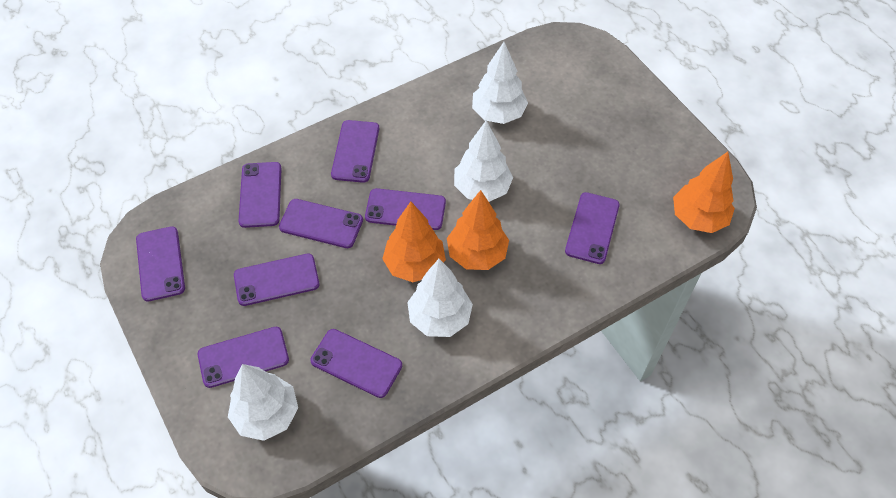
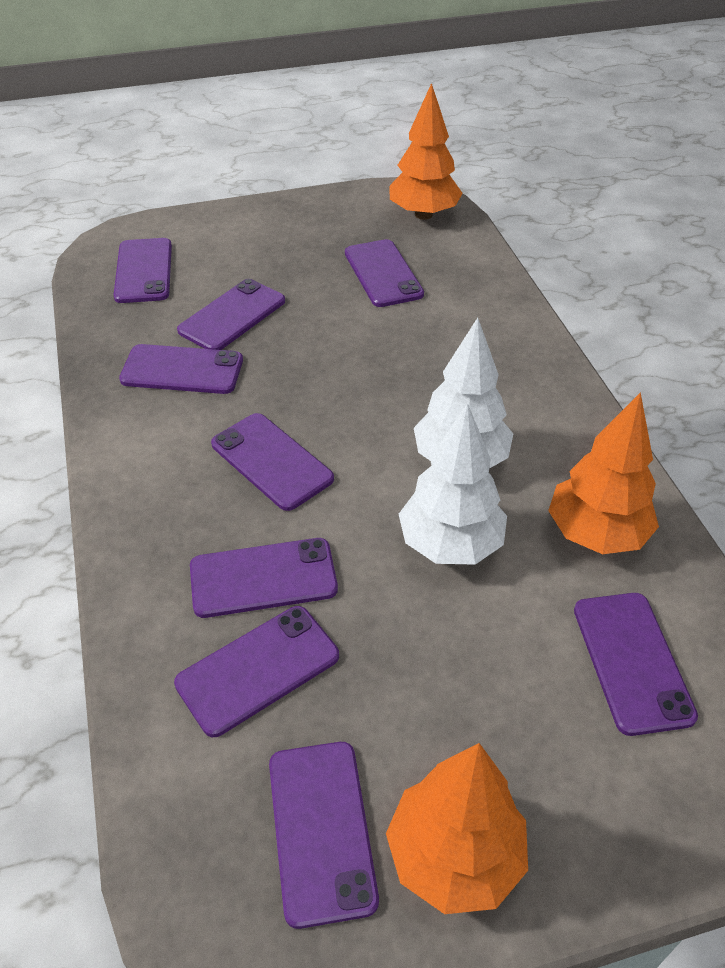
white tree: [228,364,298,441] [407,259,473,337] [454,120,513,202] [472,42,528,124] = 4 -> [399,403,507,565] [414,318,513,469] = 2

